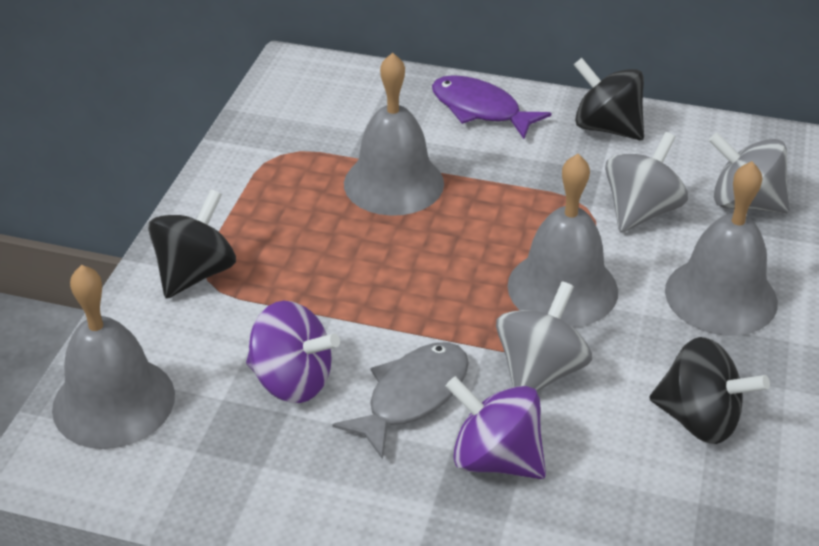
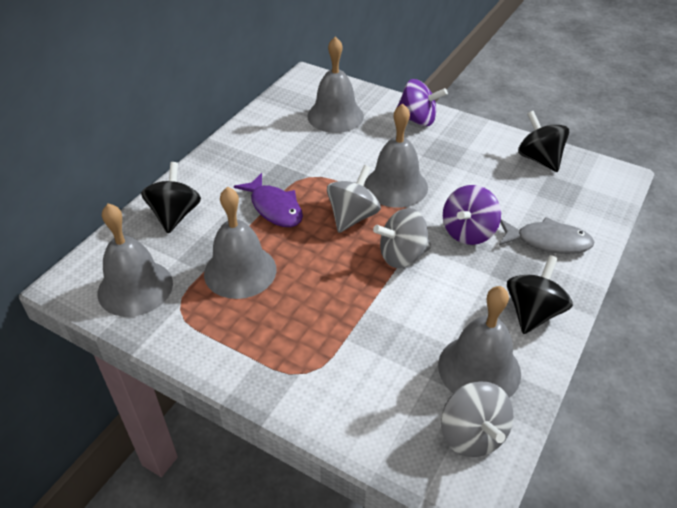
grey bell: [52,265,175,449] [344,52,444,216] [507,154,618,327] [665,161,778,336] = 4 -> [98,203,173,317] [204,187,277,299] [307,36,364,133] [364,103,428,208] [438,286,521,398] = 5

